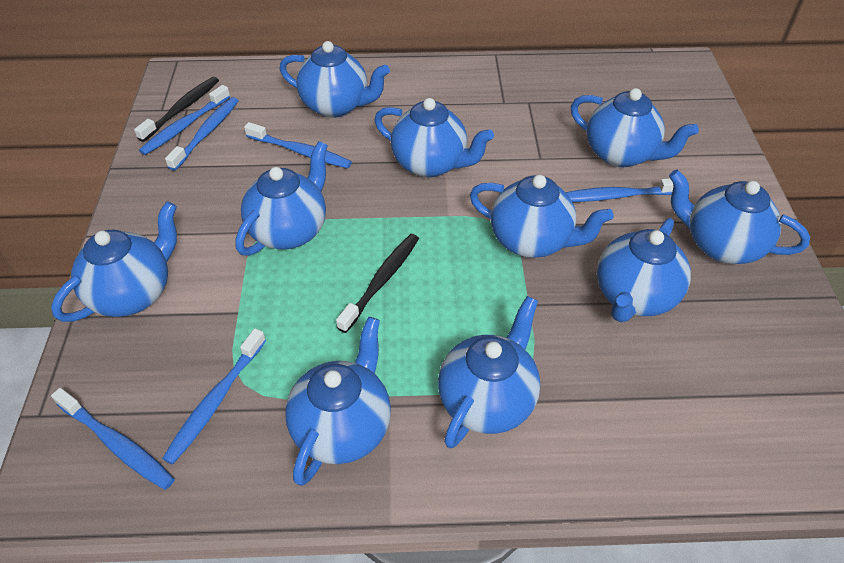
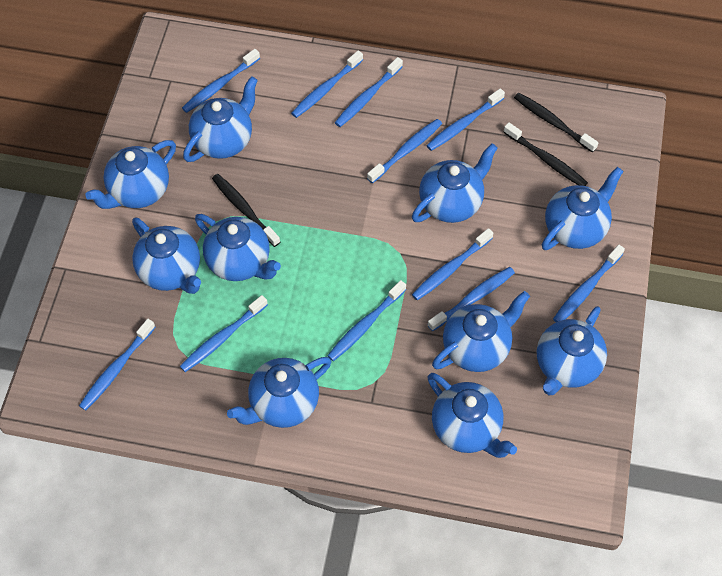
black toothbrush: [134,77,219,142] [336,234,419,333] = 2 -> [212,174,280,247] [503,122,588,186] [514,93,599,153] = 3
blue toothbrush: [51,388,175,490] [139,85,230,155] [162,328,266,465] [165,97,239,171] [244,122,352,168] [566,178,673,202] = 6 -> [79,319,155,411] [180,295,268,372] [182,49,260,113] [291,50,363,118] [327,280,406,361] [335,57,403,127] [367,119,442,183] [412,228,493,300] [426,88,505,151] [428,267,515,331] [553,245,625,322] = 11

